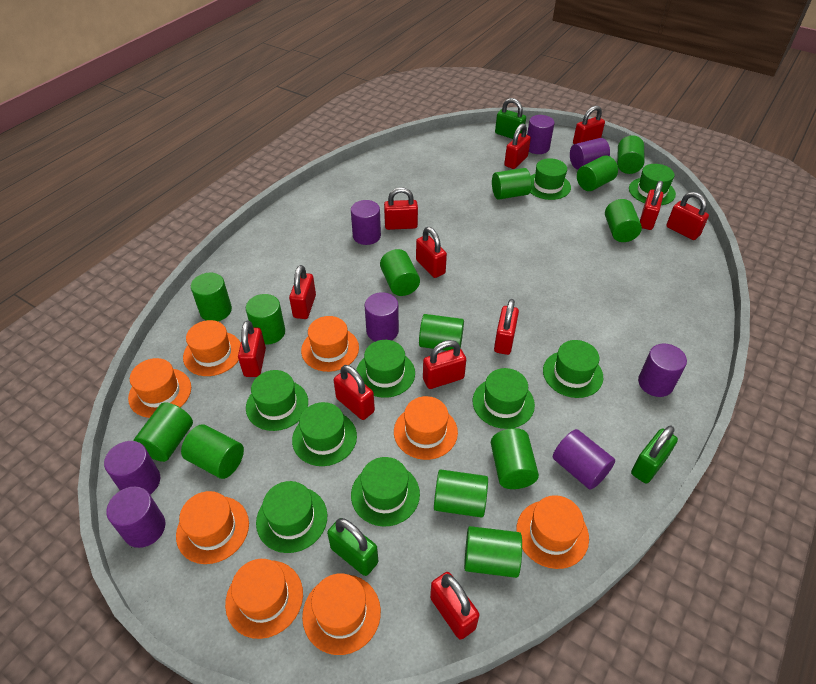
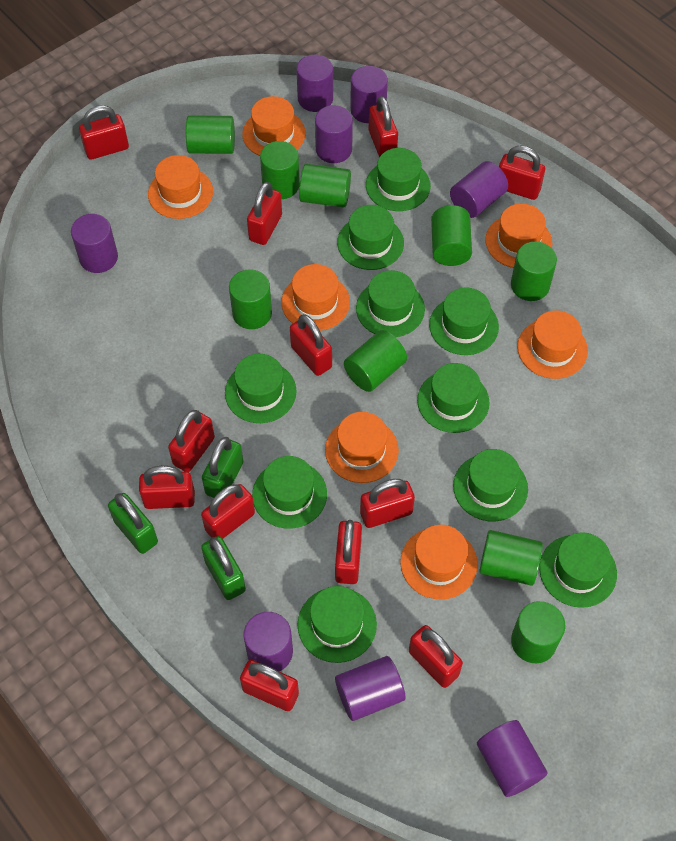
green cylinder: [134,402,193,462] [181,424,244,479] [191,273,232,321] [246,294,285,344] [380,249,420,296] [419,314,464,351] [434,469,488,518] [464,526,522,578] [491,428,539,489] [492,168,532,200] [577,155,618,191] [605,199,642,242] [617,135,645,174] = 13 -> [186,115,235,154] [229,269,272,329] [260,141,300,199] [299,164,351,208] [344,330,407,392] [431,205,472,266] [480,530,543,586] [511,242,557,301] [511,601,565,663] = 9
green hat: [246,370,308,431] [256,481,327,553] [292,402,357,466] [351,457,420,527] [356,340,415,398] [473,368,535,429] [530,158,571,200] [543,340,603,398] [629,164,676,205] = 9 -> [225,354,297,423] [252,456,327,529] [298,586,377,663] [337,205,404,270] [356,270,425,337] [366,148,431,211] [417,363,489,433] [429,287,499,355] [453,449,528,521] [539,532,617,608] = 10
orange hat: [128,358,191,418] [176,491,249,564] [183,320,241,376] [225,559,303,639] [301,316,359,372] [302,573,381,655] [394,396,458,460] [516,495,589,569] = 8 -> [148,155,213,219] [242,96,306,156] [281,264,350,331] [325,412,399,483] [400,525,478,600] [485,204,552,268] [517,310,588,379] = 7

